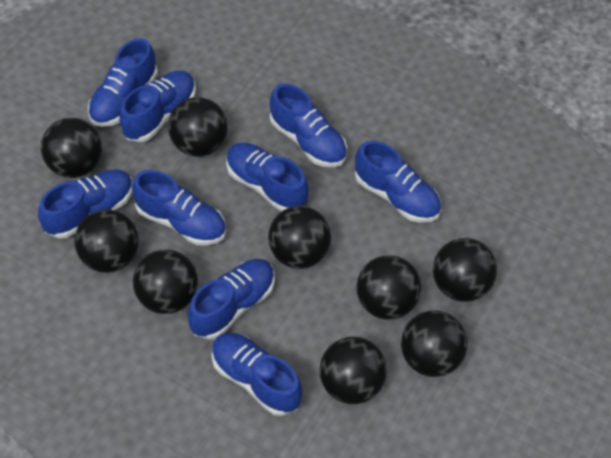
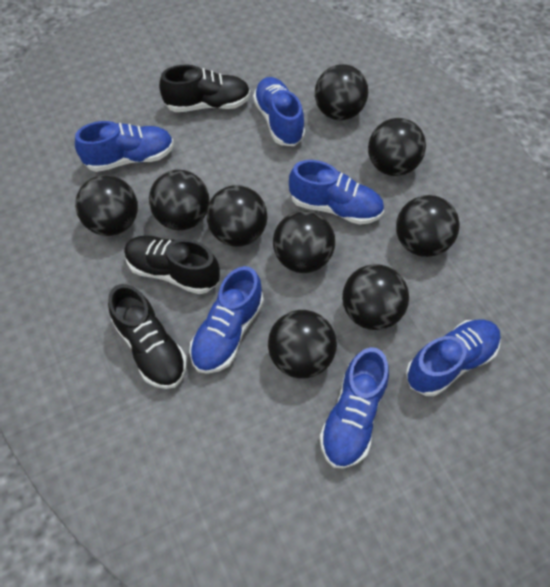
black shoe: none = 0 -> [108,284,187,389] [124,235,220,294] [159,65,250,112] = 3
blue shoe: [38,169,133,239] [88,38,158,127] [119,71,196,142] [132,170,226,246] [188,259,275,340] [211,333,302,416] [226,143,309,212] [270,83,347,167] [355,141,441,223] = 9 -> [75,121,174,172] [189,266,264,374] [253,77,305,146] [289,160,384,225] [320,347,389,468] [406,319,501,396] = 6

